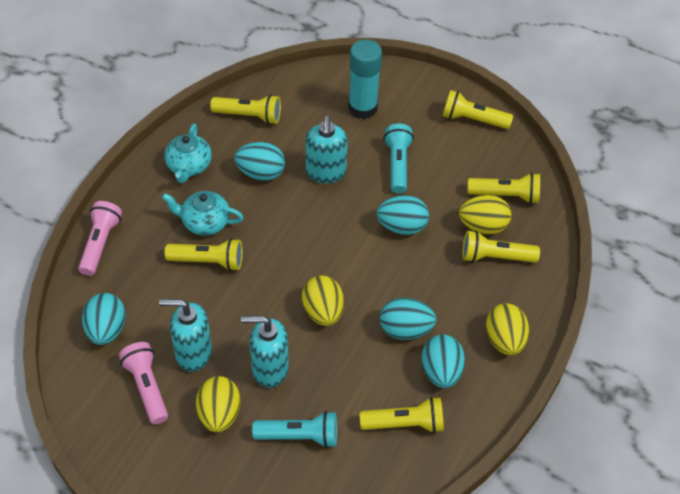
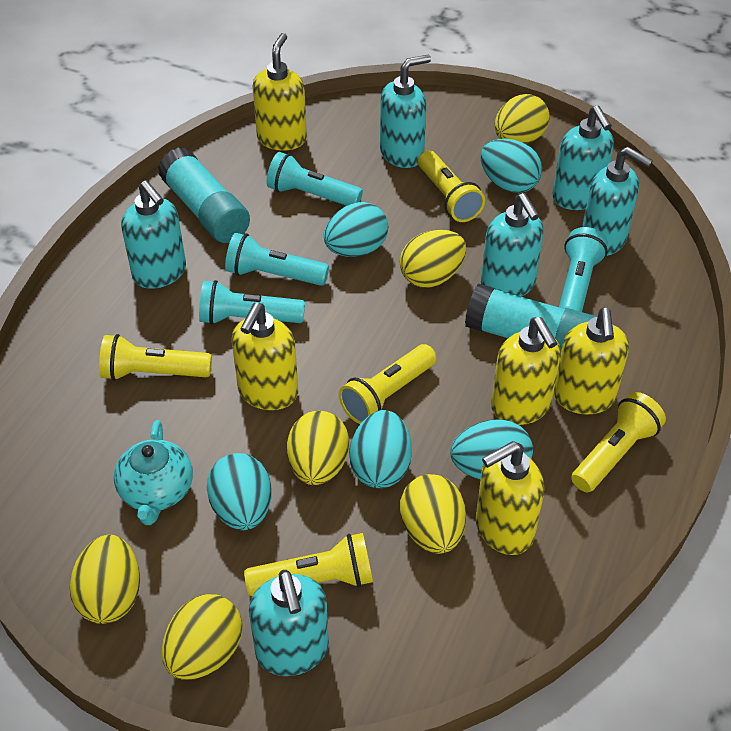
pink flashlight: [78,201,122,276] [119,342,168,425] = 2 -> none = 0
turquoise flashlight: [252,411,337,448] [384,123,414,193] = 2 -> [199,280,305,325] [225,233,329,286] [266,152,363,206] [559,227,608,312] = 4
turquoise glue stick: [348,40,382,119] = 1 -> [158,148,250,243] [465,283,597,351] = 2
turquoise soap dispenser: [159,299,212,372] [241,316,289,388] [306,116,348,184] = 3 -> [121,180,186,289] [249,570,329,676] [380,55,431,168] [481,193,544,297] [552,105,614,210] [582,147,653,256] = 6
turquoise teapot: [162,191,244,236] [164,124,212,183] = 2 -> [114,420,193,525] = 1
yellow egg: [196,376,241,432] [302,275,344,326] [459,195,512,234] [486,303,529,356] = 4 -> [70,534,140,624] [162,594,242,680] [287,411,349,485] [400,230,466,287] [400,474,466,554] [495,94,550,144] = 6
yellow flashlight: [164,238,243,271] [210,95,281,124] [359,397,444,433] [443,90,513,129] [462,230,540,263] [468,173,540,204] = 6 -> [99,334,212,381] [244,533,373,596] [339,344,437,424] [418,151,485,222] [571,392,666,492] = 5
yellow soap dispenser: none = 0 -> [232,303,298,410] [252,33,307,151] [475,441,544,555] [491,317,561,425] [554,308,629,414] = 5

